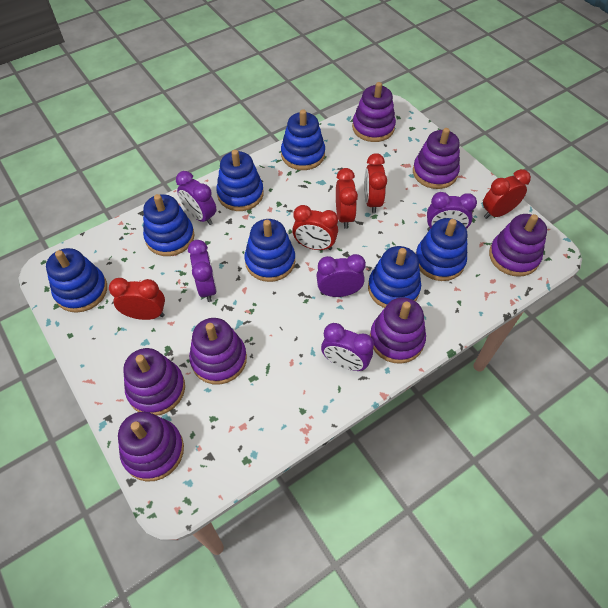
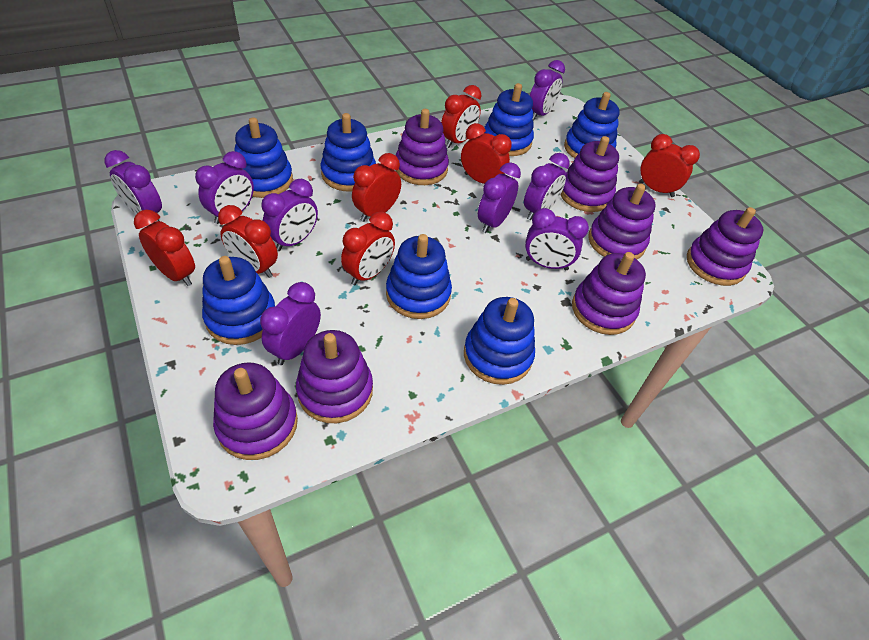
purple clock: [176,171,216,225] [188,240,217,302] [316,254,366,297] [321,323,374,371] [427,192,477,231] = 5 -> [104,150,162,222] [195,151,254,224] [260,282,321,365] [261,179,318,251] [478,162,521,233] [524,153,570,220] [525,208,589,270] [530,60,565,120] = 8
red clock: [109,278,165,320] [292,205,338,250] [336,168,358,229] [364,153,387,213] [483,169,531,219] = 5 -> [134,210,195,286] [218,205,278,278] [341,212,395,285] [352,153,401,222] [441,85,481,148] [461,123,512,184] [639,134,700,197] = 7

